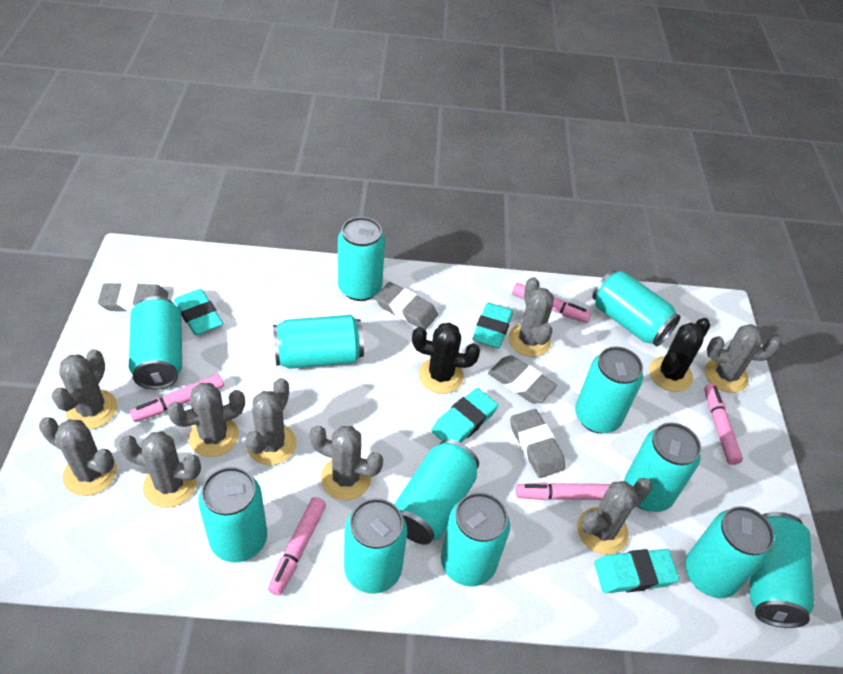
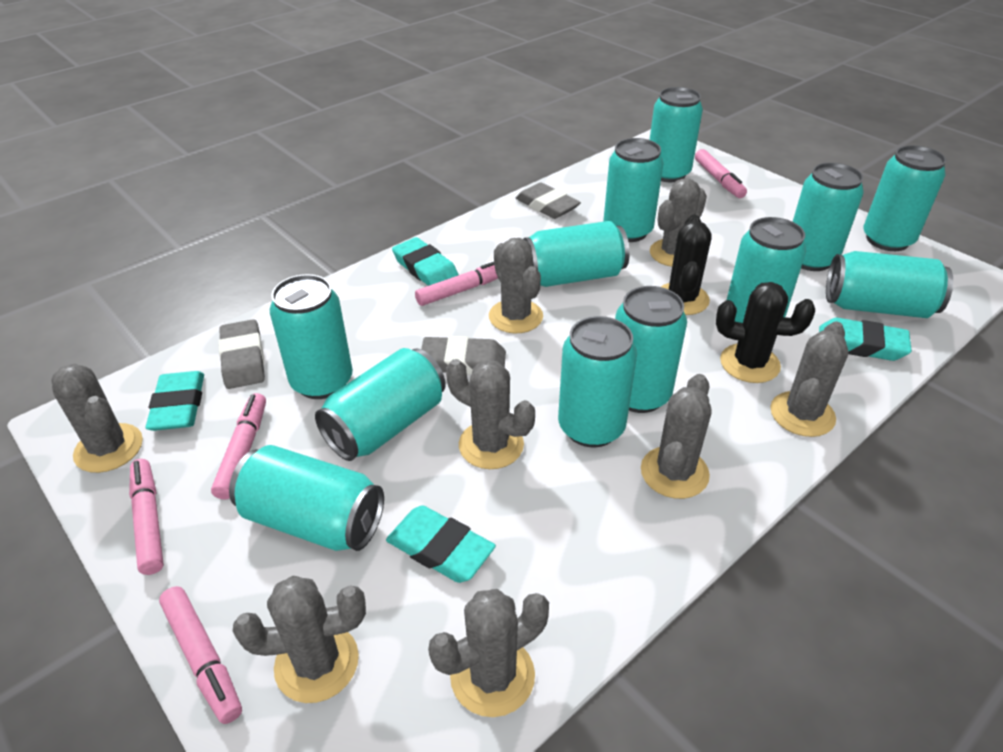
grey cactus: [39,417,117,496] [52,349,117,430] [119,431,201,508] [167,383,245,457] [246,378,297,465] [310,426,383,500] [508,277,554,357] [577,478,652,555] [705,324,782,393] = 9 -> [51,364,143,473] [233,576,366,703] [428,589,549,717] [446,359,535,469] [489,238,543,333] [641,374,711,499] [650,178,707,267] [770,321,848,437] = 8
grey eraser: [98,282,168,313] [375,282,438,330] [488,356,557,404] [510,409,566,478] = 4 -> [218,319,265,389] [421,336,506,375] [516,182,581,219] = 3

